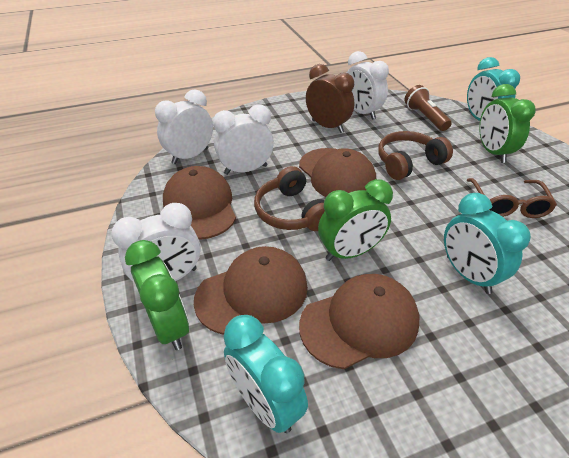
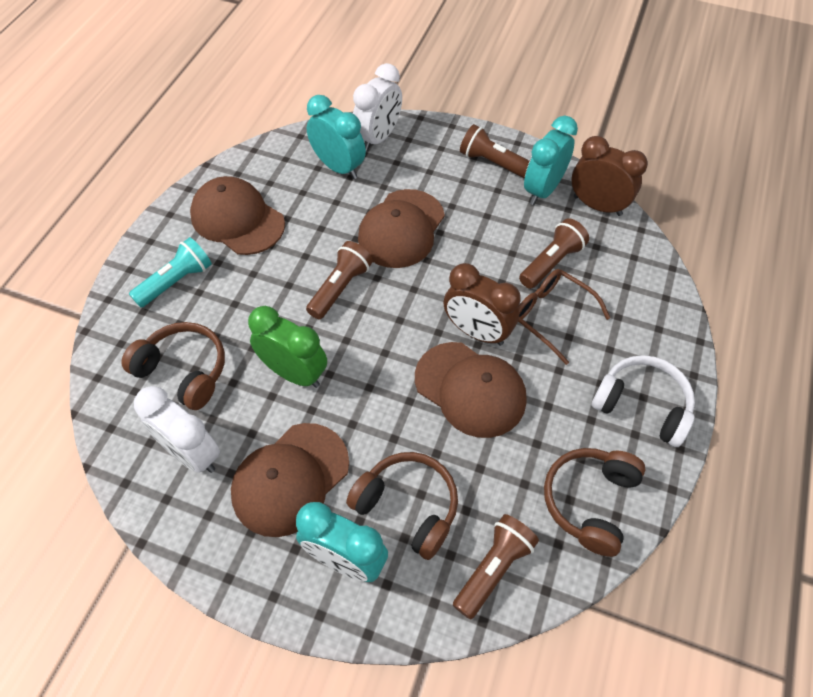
brown clock: [306,64,354,133] = 1 -> [444,263,521,346] [572,136,648,216] = 2
brown flashlight: [404,85,452,131] = 1 -> [306,241,373,319] [453,514,539,620] [460,124,530,178] [519,218,589,289] = 4
brown headphones: [254,166,325,231] [378,131,453,180] = 2 -> [121,322,225,410] [346,452,458,560] [544,448,646,557] = 3
green clock: [125,240,189,350] [318,179,393,261] [479,84,536,163] = 3 -> [248,306,327,388] = 1
turquoise flashlight: none = 0 -> [129,237,212,308] = 1
white clock: [111,203,201,282] [155,89,213,164] [213,105,274,175] [347,51,389,120] = 4 -> [134,386,220,473] [353,63,402,151] = 2
white headphones: none = 0 -> [591,355,695,447] = 1

